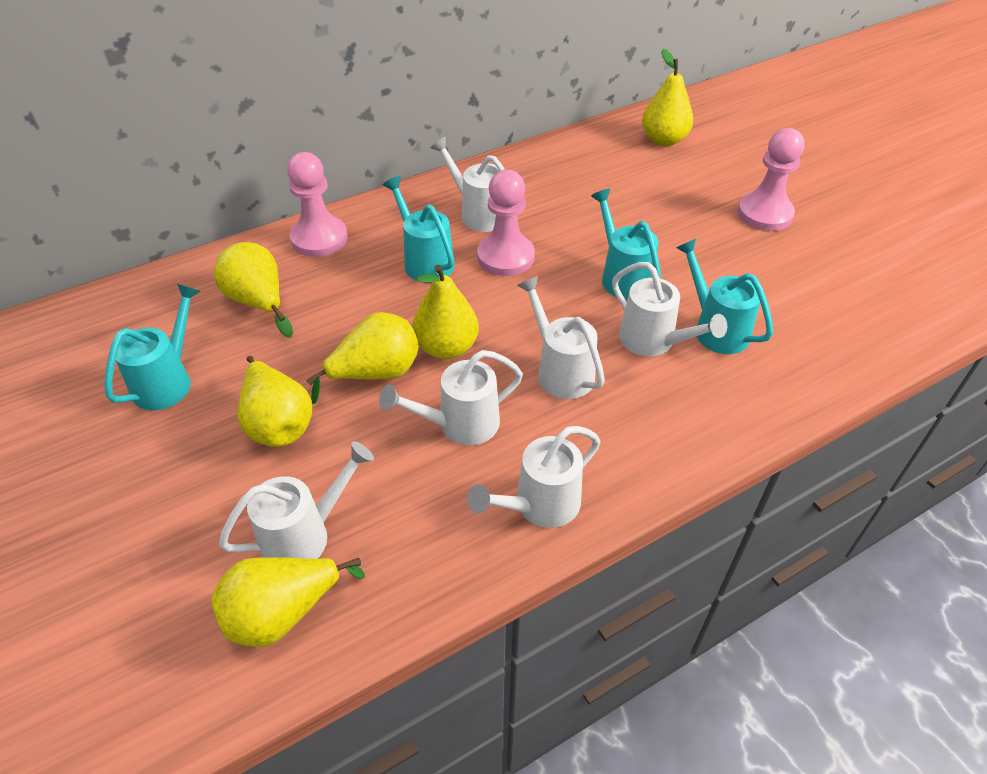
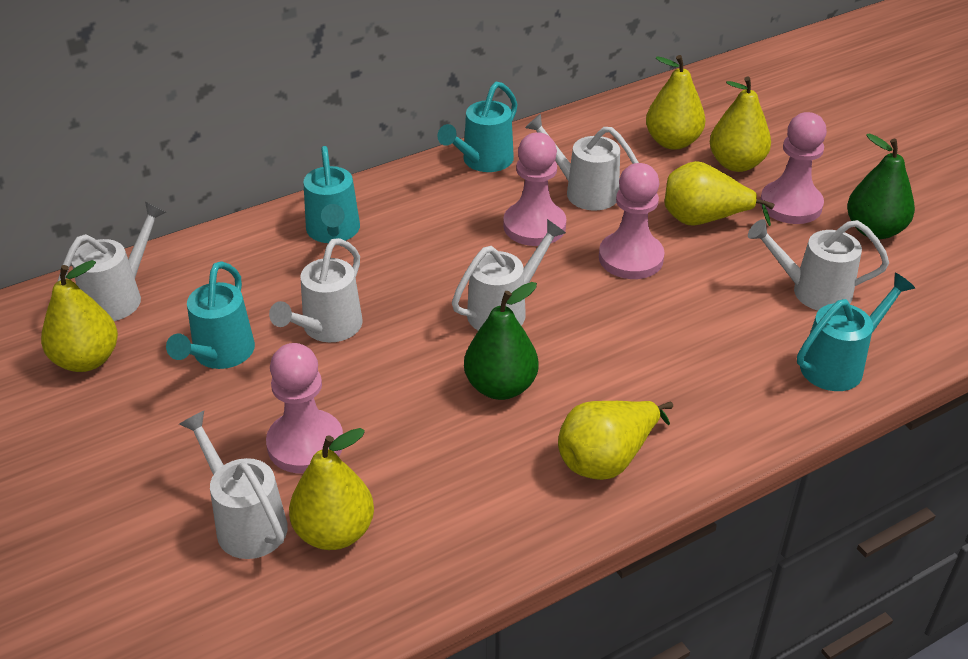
green pear: none = 0 -> [464,282,539,400] [847,133,915,239] = 2
pink pawn: [287,152,348,257] [477,170,535,276] [737,128,804,231] = 3 -> [266,343,343,474] [503,132,566,246] [599,163,665,279] [760,112,827,224] = 4

